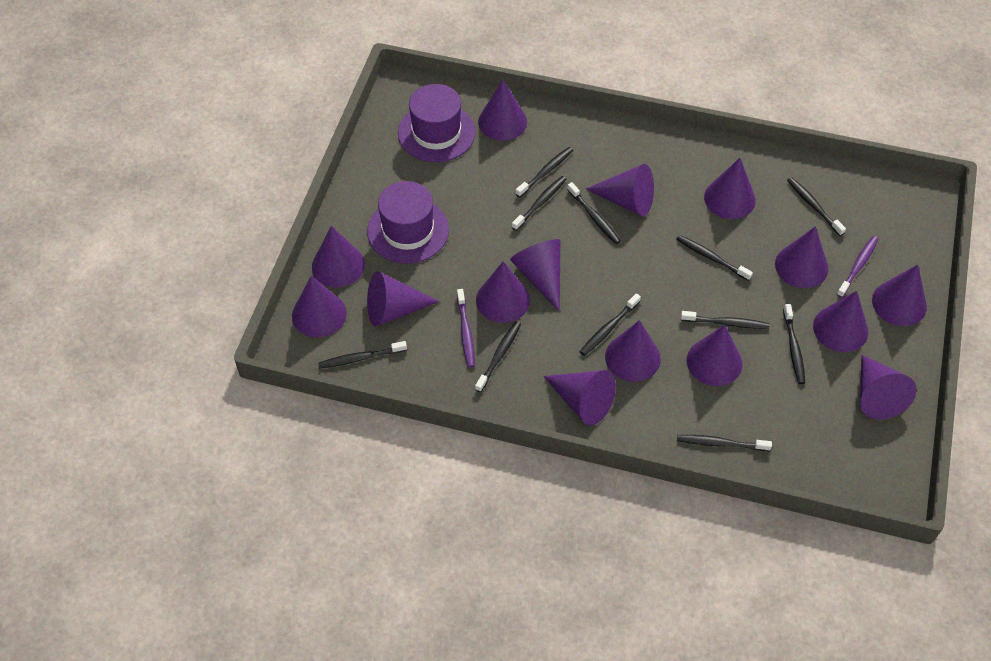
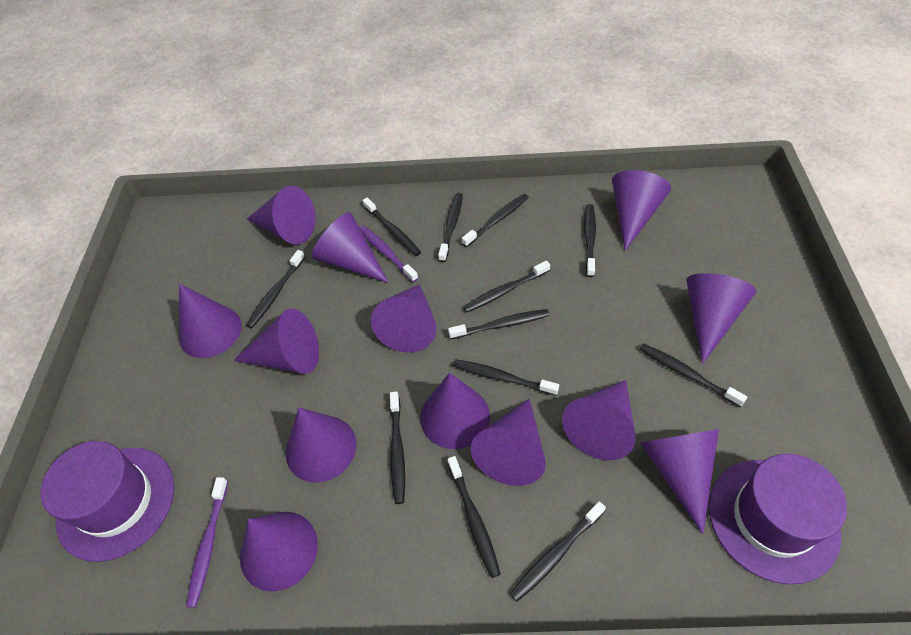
black toothbrush: [318,341,407,369] [475,321,521,392] [512,176,566,231] [516,147,573,197] [567,182,620,244] [580,293,641,356] [676,235,753,281] [677,435,772,451] [681,311,769,329] [783,304,805,384] [787,177,846,236] = 11 -> [246,250,305,328] [362,198,421,256] [390,391,405,504] [438,193,463,262] [448,309,549,339] [448,456,501,578] [453,359,559,396] [462,194,529,247] [463,261,550,313] [510,501,606,602] [584,204,596,277] [639,343,747,407] = 12
purple cone: [292,276,347,338] [312,226,365,288] [367,271,439,326] [476,261,530,323] [478,80,527,141] [510,239,560,312] [544,370,616,425] [586,164,654,216] [605,320,661,382] [687,325,742,386] [704,158,756,219] [775,226,828,288] [813,291,869,352] [860,355,917,420] [872,265,927,326] = 15 -> [179,284,242,358] [234,309,319,374] [240,512,318,592] [247,186,316,245] [286,407,356,483] [312,212,389,283] [371,284,436,353] [420,373,490,449] [471,399,546,486] [562,380,636,461] [612,170,671,251] [640,429,719,534] [686,273,756,364] = 13

